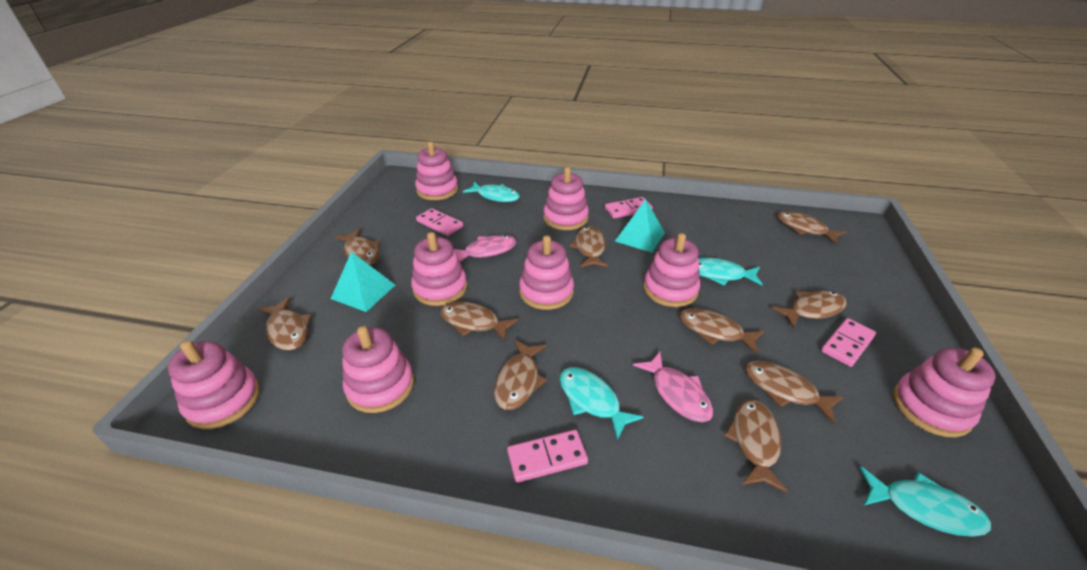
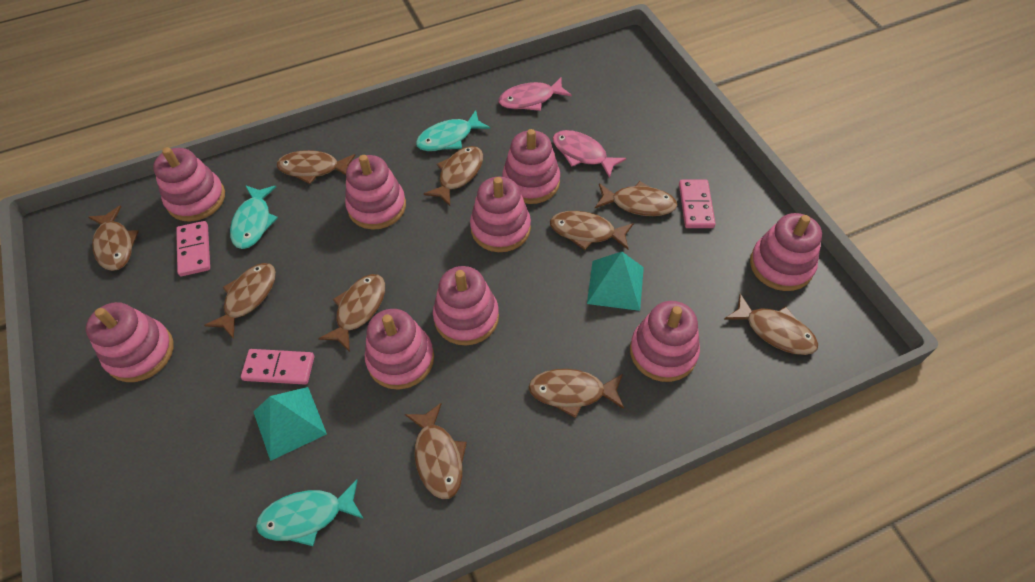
pink domino: [416,208,463,236] [507,430,588,483] [605,197,653,219] [821,318,876,367] = 4 -> [176,221,210,276] [241,349,314,385] [679,180,716,228] = 3
pink stacking toy: [168,340,260,429] [342,326,414,413] [411,232,467,306] [415,141,458,200] [519,235,574,310] [543,167,589,230] [643,233,700,307] [893,348,996,437] = 8 -> [86,302,173,382] [153,147,225,222] [345,155,406,230] [365,309,434,390] [433,266,499,345] [470,177,531,252] [502,129,560,204] [630,301,700,382] [750,213,822,291] = 9
turquoise fish: [463,182,520,202] [560,367,643,440] [698,258,763,286] [859,466,991,537] = 4 -> [230,185,278,249] [256,480,364,546] [416,110,490,151] = 3

